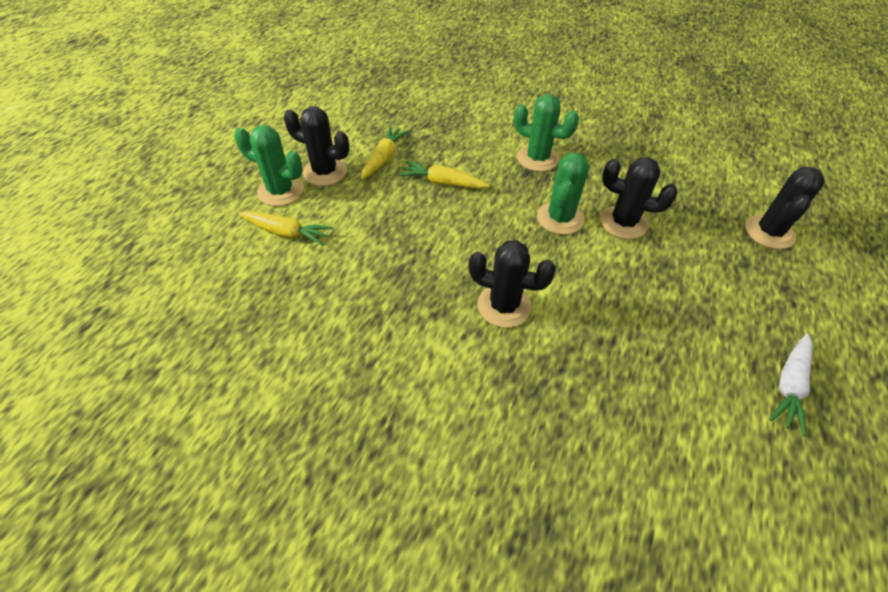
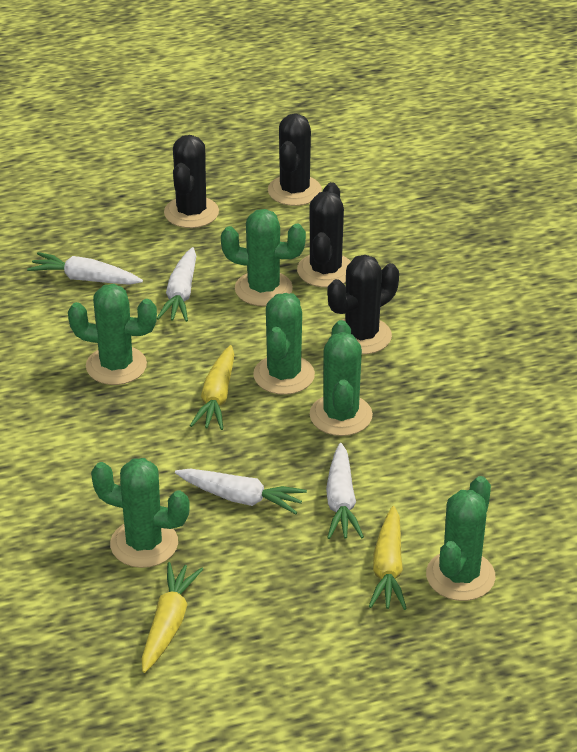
green cactus: [234,125,303,206] [514,94,579,172] [537,153,589,235] = 3 -> [68,284,157,385] [91,458,190,568] [221,209,306,306] [253,293,315,395] [310,320,373,436] [426,476,496,601] = 6
white carrot: [769,334,813,436] = 1 -> [27,252,143,285] [157,247,196,322] [175,469,307,514] [326,443,364,539] = 4

